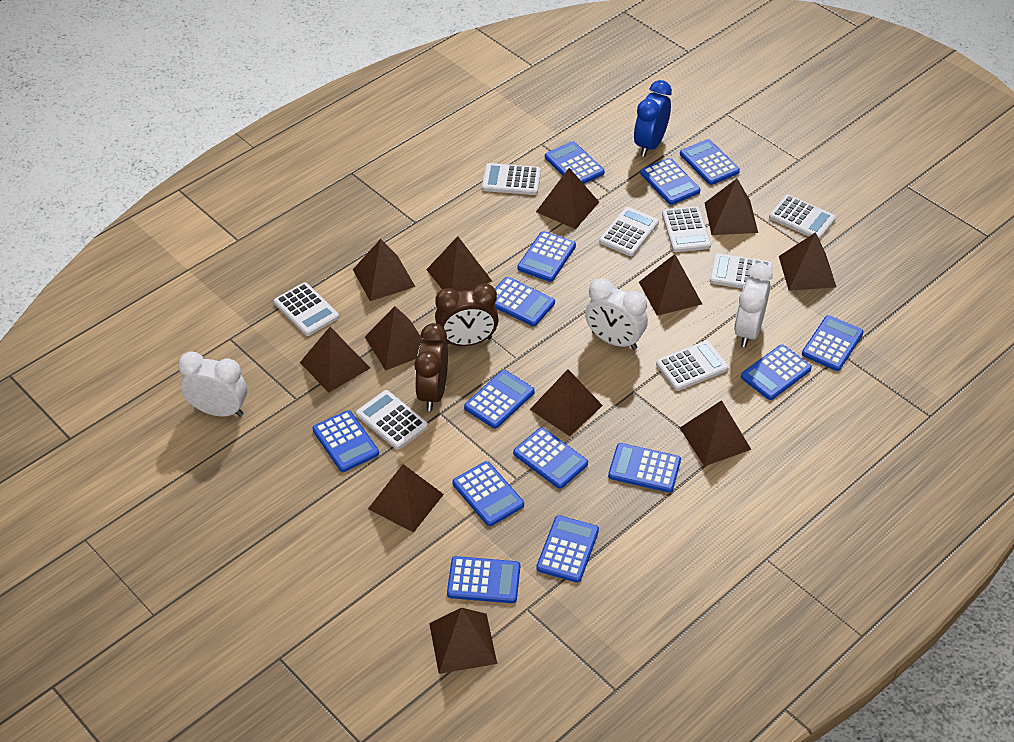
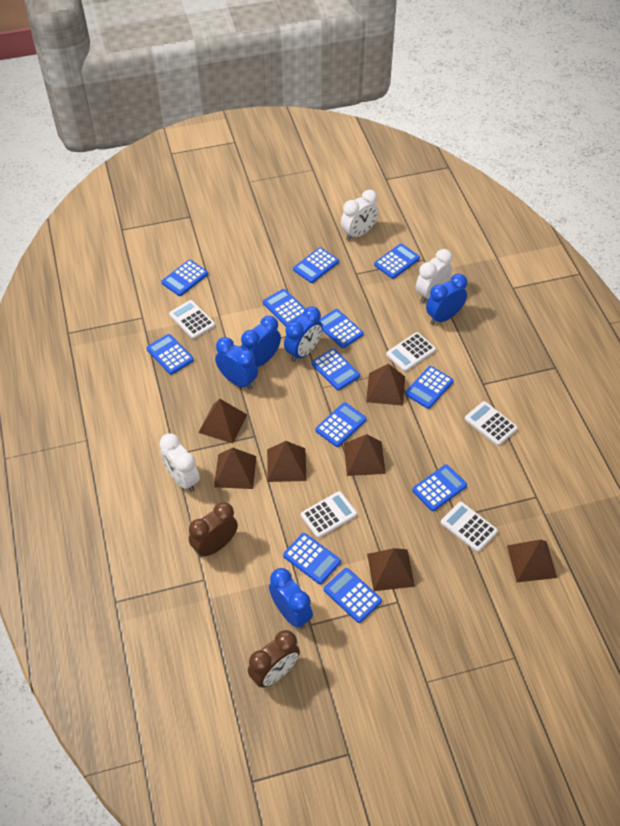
blue calculator: [312,410,379,472] [447,556,520,603] [452,461,524,526] [464,370,535,429] [495,277,555,326] [513,427,588,489] [517,231,576,282] [536,515,599,583] [545,141,604,184] [608,443,681,493] [640,158,701,205] [680,139,740,185] [741,345,812,400] [802,315,864,371] = 14 -> [146,334,194,375] [161,260,208,296] [263,289,305,326] [283,533,341,584] [293,248,339,283] [312,349,360,391] [315,402,367,447] [319,309,364,348] [324,568,382,623] [374,244,420,279] [405,366,454,409] [412,464,467,511] = 12
blue clock: [634,80,672,157] = 1 -> [215,337,258,390] [241,316,281,367] [269,568,313,629] [284,306,323,362] [426,274,468,325] = 5
brown pyramid: [300,327,370,393] [353,239,415,301] [365,306,423,371] [368,464,444,533] [426,236,492,292] [429,608,497,674] [529,369,603,436] [536,168,599,229] [639,254,702,316] [680,400,752,466] [705,179,758,235] [779,232,836,291] = 12 -> [198,399,247,444] [214,447,256,489] [267,441,307,482] [344,434,386,476] [366,364,405,406] [367,548,415,591] [507,539,557,582] = 7
white calculator: [274,283,339,336] [356,390,428,450] [482,163,541,195] [599,207,659,256] [656,340,729,391] [662,206,711,252] [710,253,773,289] [769,195,836,240] = 8 -> [169,300,215,339] [301,491,357,538] [386,332,436,372] [441,502,498,552] [465,401,518,446] = 5

